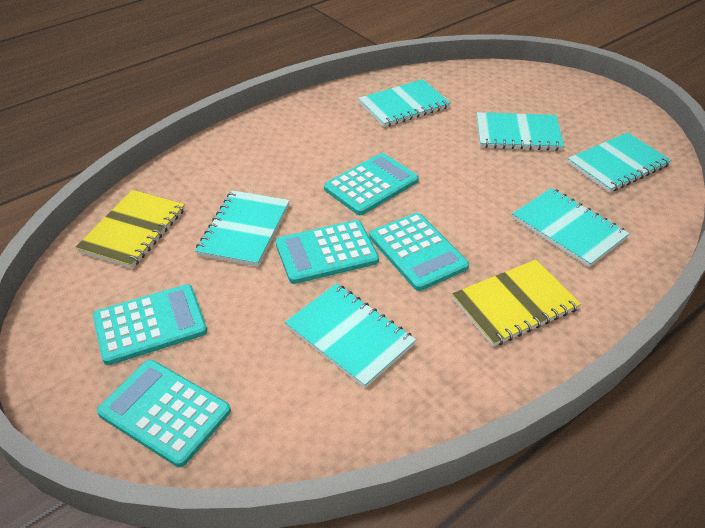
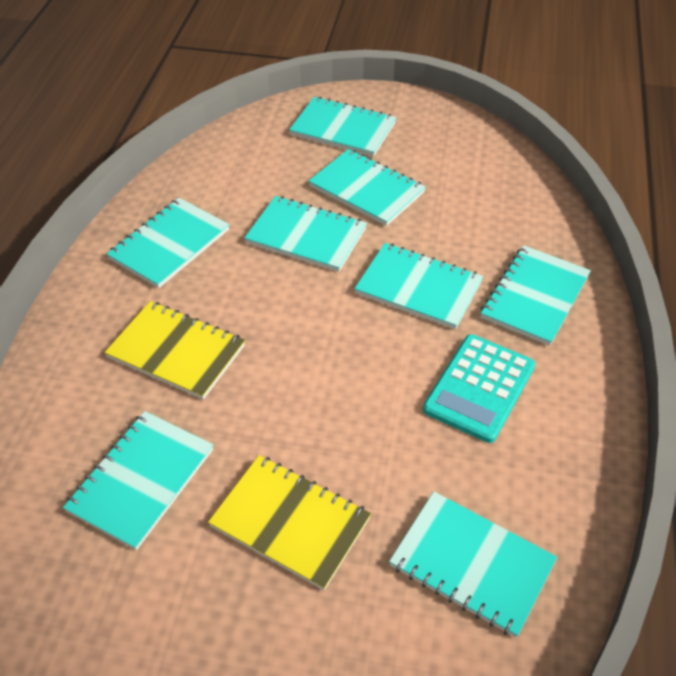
turquoise calculator: [93,284,207,365] [97,360,231,467] [276,220,379,284] [324,153,419,215] [370,213,469,291] = 5 -> [423,334,535,443] = 1
turquoise notebook: [195,190,290,267] [285,283,416,388] [358,79,451,127] [477,112,564,151] [512,188,629,267] [567,132,672,193] = 6 -> [63,411,213,550] [106,198,229,288] [244,196,367,272] [289,97,397,157] [308,149,426,226] [354,243,483,329] [389,491,557,638] [481,245,591,346] = 8

